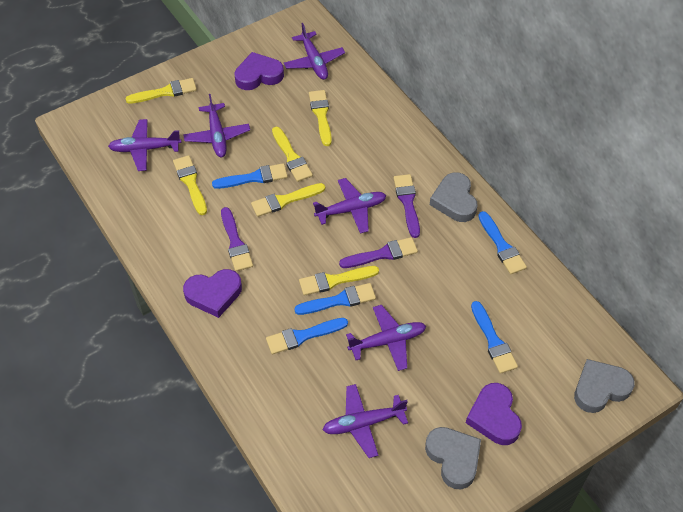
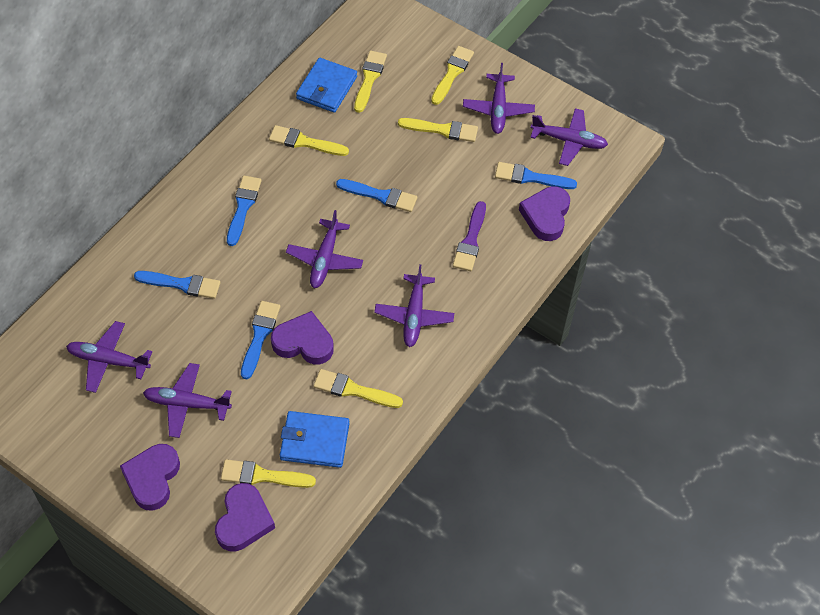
blue wallet: none = 0 -> [280,411,350,468] [296,58,357,113] = 2
grey heart: [425,427,481,489] [430,172,477,222] [574,359,635,413] = 3 -> none = 0
purple brush: [221,207,253,271] [339,237,418,268] [394,174,420,238] = 3 -> [453,201,486,271] = 1
purple heart: [183,269,242,318] [234,52,284,90] [466,383,522,445] = 3 -> [120,444,180,511] [215,483,275,552] [271,311,334,365] [519,186,570,241] = 4

